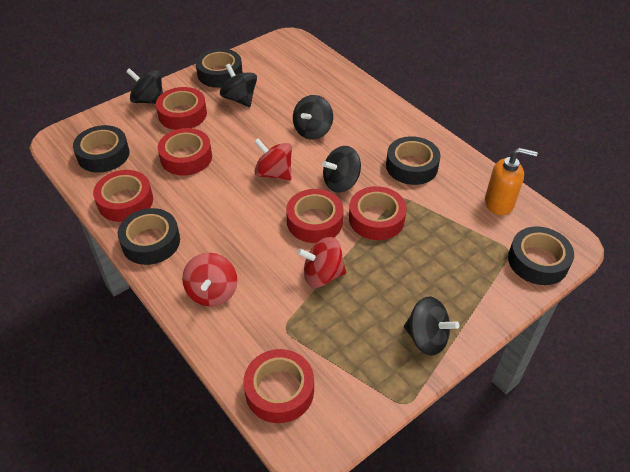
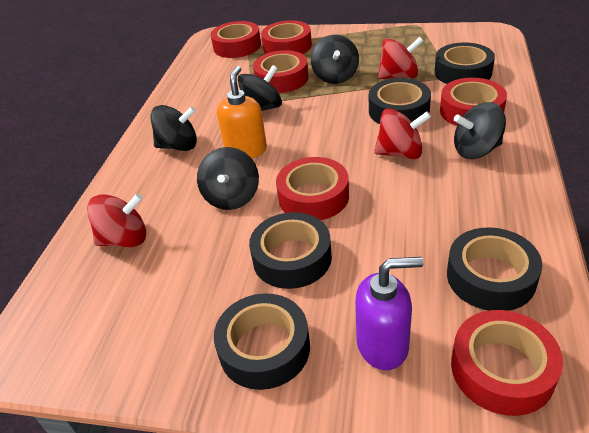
purple soap dispenser: none = 0 -> [355,257,423,370] = 1

